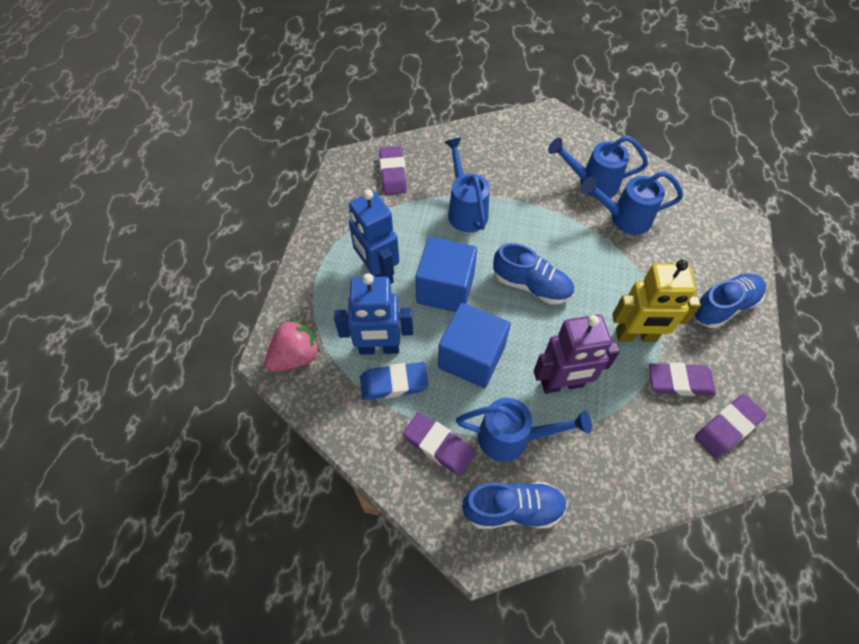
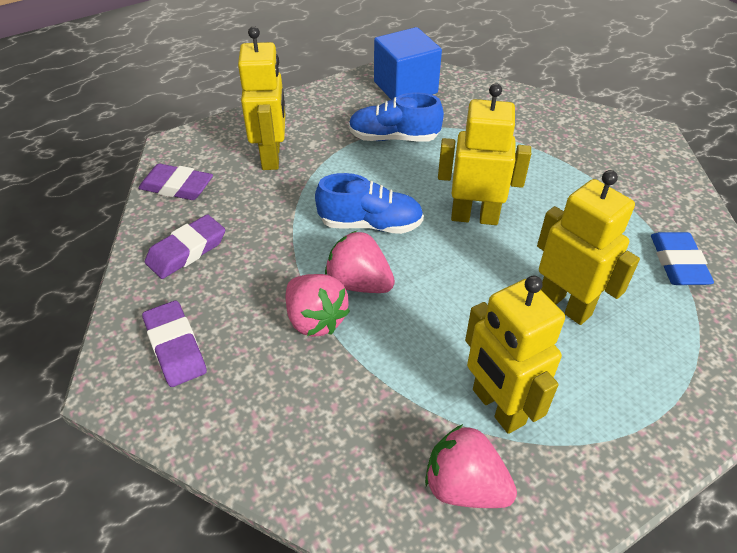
blue cube: [415,237,477,312] [438,303,511,388] = 2 -> [374,27,442,100] = 1
blue robot: [334,273,413,355] [349,189,399,284] = 2 -> none = 0
blue shoe: [462,482,567,529] [493,243,574,305] [694,274,766,328] = 3 -> [315,173,424,234] [349,92,444,142] = 2
blue watering can: [445,138,490,232] [456,398,592,462] [548,136,648,198] [581,171,683,235] = 4 -> none = 0
pink strawberry: [265,320,320,372] = 1 -> [286,274,350,337] [325,231,395,293] [425,424,517,508] = 3
purple eraser: [379,146,407,195] [403,412,476,476] [649,362,716,396] [695,394,766,458] = 4 -> [138,164,213,200] [142,301,207,387] [145,214,225,279] = 3
purple robot: [534,314,620,394] = 1 -> none = 0
yellow robot: [612,260,701,342] = 1 -> [238,26,285,170] [438,83,531,225] [465,276,565,434] [537,170,640,325] = 4

